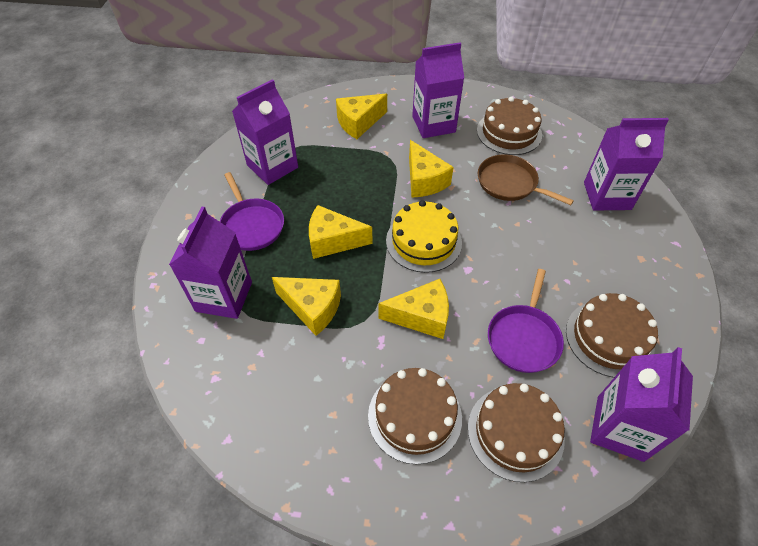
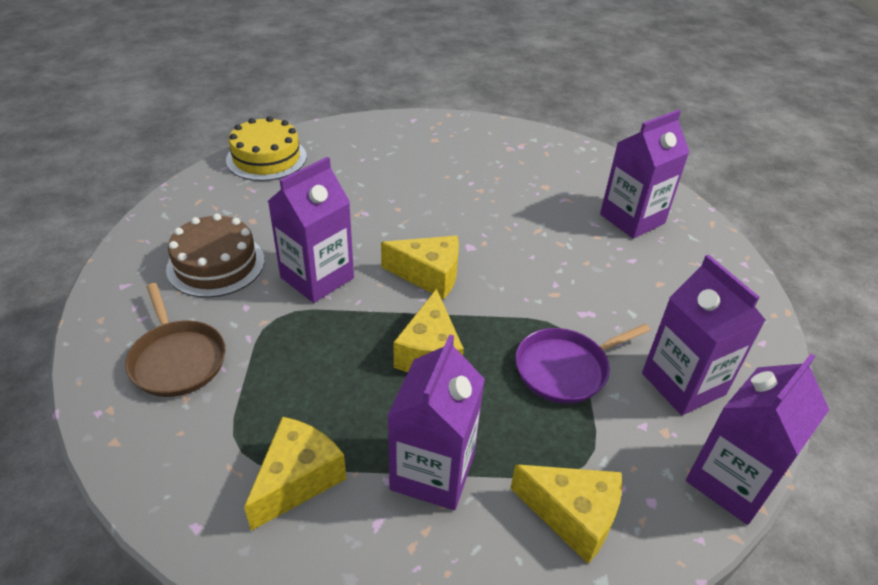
brown cake: [368,368,462,464] [468,383,565,482] [477,96,542,155] [566,293,658,378] = 4 -> [166,214,265,298] = 1
purple pan: [219,172,284,251] [488,269,564,373] = 2 -> [515,324,651,404] = 1
yellow cheese: [272,277,341,336] [309,205,373,259] [336,94,387,139] [378,279,449,339] [409,140,454,197] = 5 -> [244,417,346,531] [381,236,459,299] [394,289,464,372] [510,464,622,564] = 4

